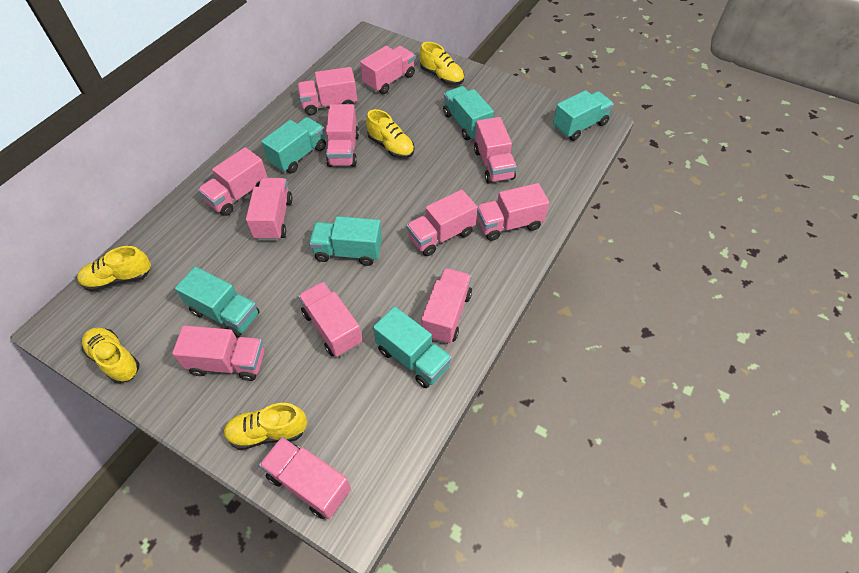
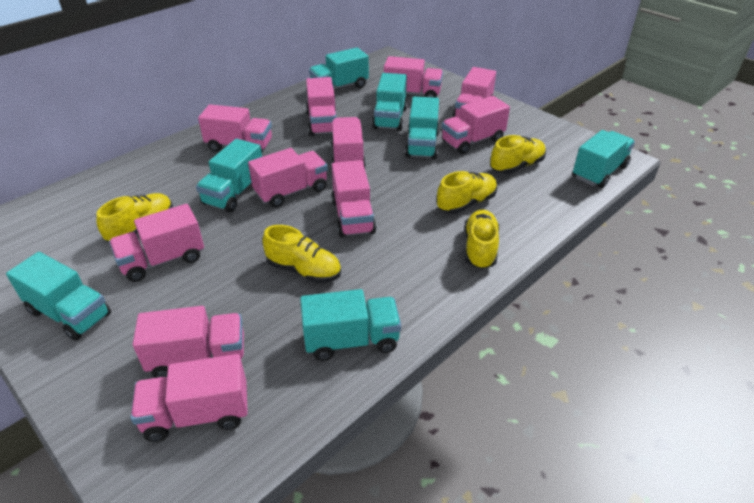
pink truck: [172,325,264,381] [198,147,268,216] [246,178,293,241] [259,437,351,519] [297,67,357,115] [298,282,362,357] [326,104,359,167] [360,46,415,94] [406,189,477,256] [421,268,472,344] [474,117,517,184] [477,183,549,241] = 12 -> [109,204,204,282] [130,354,248,442] [133,306,244,378] [198,104,272,153] [248,148,328,208] [306,77,336,136] [331,117,366,168] [331,160,376,237] [384,56,443,98] [442,96,510,154] [453,67,496,117] = 11
turquoise truck: [175,267,260,338] [261,117,326,173] [309,216,382,266] [373,306,452,388] [443,86,494,140] [553,90,614,141] = 6 -> [6,252,111,341] [196,139,262,212] [300,289,401,361] [309,47,369,89] [372,73,408,131] [405,96,440,159] [573,130,635,188] = 7

